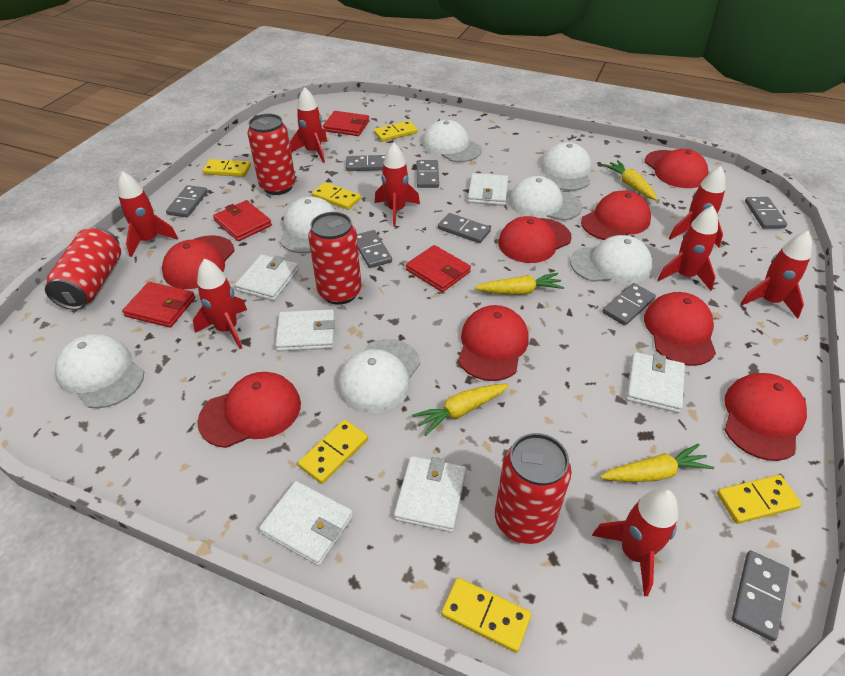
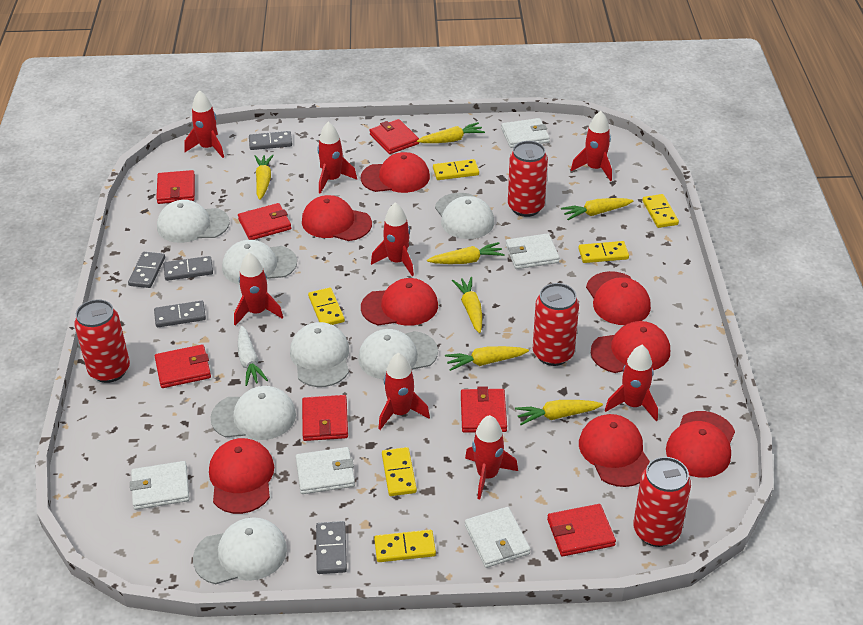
grey domino: [166,185,208,217] [346,155,386,171] [357,230,392,268] [417,160,439,188] [438,213,491,243] [602,283,656,326] [732,551,789,641] [745,197,787,229] = 8 -> [128,252,165,288] [154,301,206,327] [164,256,213,281] [249,131,292,150] [316,521,347,574] = 5
red wallet: [122,282,195,328] [213,200,272,241] [323,111,370,136] [406,245,471,292] = 4 -> [155,344,211,388] [156,170,195,204] [238,203,291,240] [302,395,348,441] [369,119,419,154] [461,386,507,433] [547,504,616,556] = 7
white carrot: none = 0 -> [238,326,268,386] = 1
white wallet: [235,254,299,301] [259,481,353,566] [275,309,335,351] [394,456,466,532] [468,173,508,206] [626,352,685,413] = 6 -> [130,461,190,510] [296,447,355,494] [465,507,530,568] [501,118,550,148] [506,233,560,269] = 5
yellow carrot: [412,384,509,436] [475,273,564,295] [600,444,714,482] [603,160,657,200] = 4 -> [255,155,274,200] [417,122,485,143] [427,242,505,264] [445,346,529,371] [452,277,482,333] [515,400,603,425] [561,198,634,220] = 7

